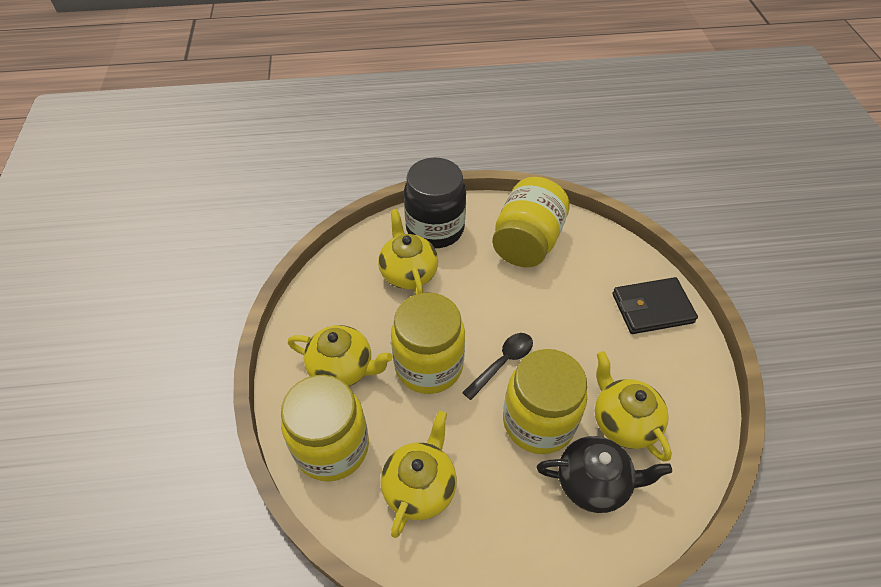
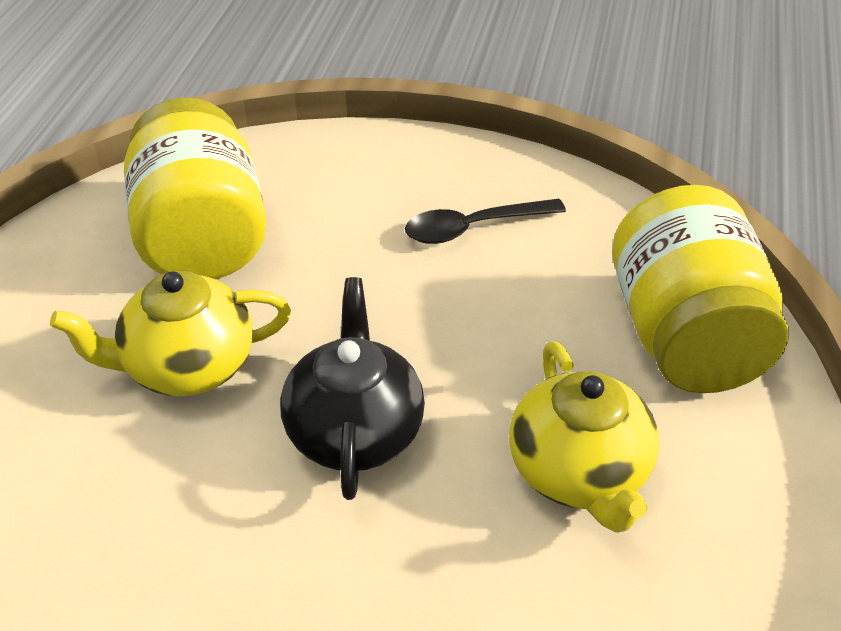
black jar: [404,158,466,248] = 1 -> none = 0
black wallet: [613,277,698,334] = 1 -> none = 0
yellow jar: [281,375,369,482] [391,292,465,394] [492,177,570,267] [503,349,587,454] = 4 -> [124,97,267,279] [612,185,788,393] = 2
yellow teapot: [288,325,393,386] [378,209,438,294] [381,411,457,538] [595,351,672,462] = 4 -> [50,271,291,396] [509,341,659,533] = 2

